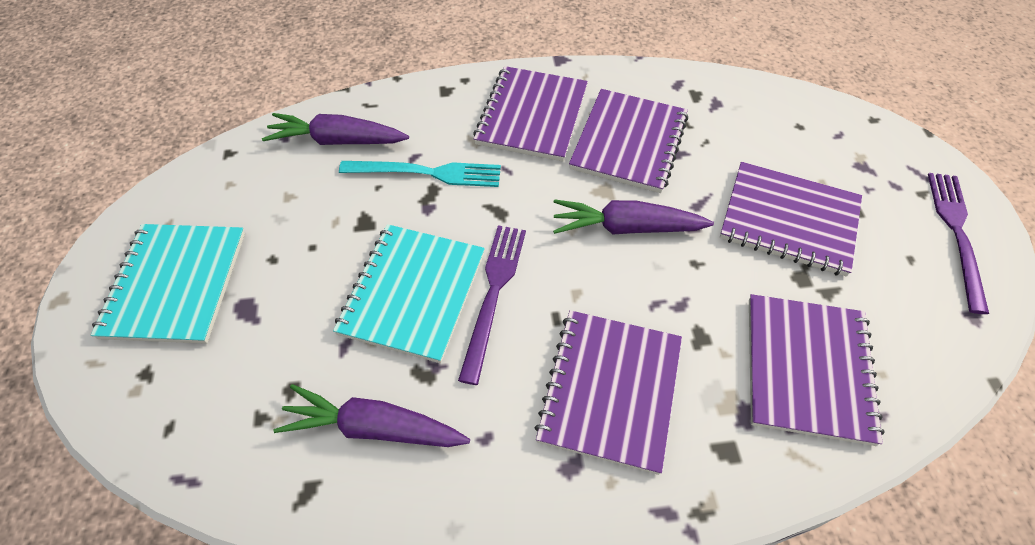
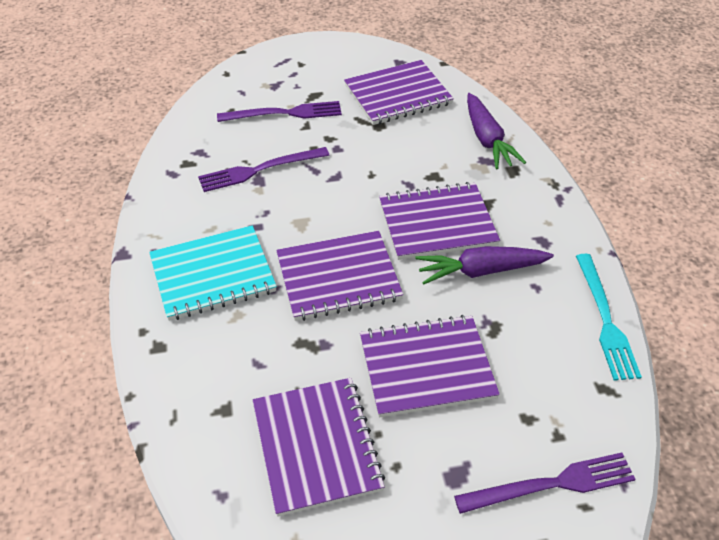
purple carrot: [262,113,409,145] [273,384,470,447] [553,199,714,234] = 3 -> [415,246,554,285] [467,93,526,169] = 2
purple fork: [458,225,526,385] [928,173,989,314] = 2 -> [198,147,329,192] [217,101,342,122] [454,453,636,514] = 3
turquoise notebook: [91,224,245,344] [333,224,485,363] = 2 -> [149,225,277,321] = 1

